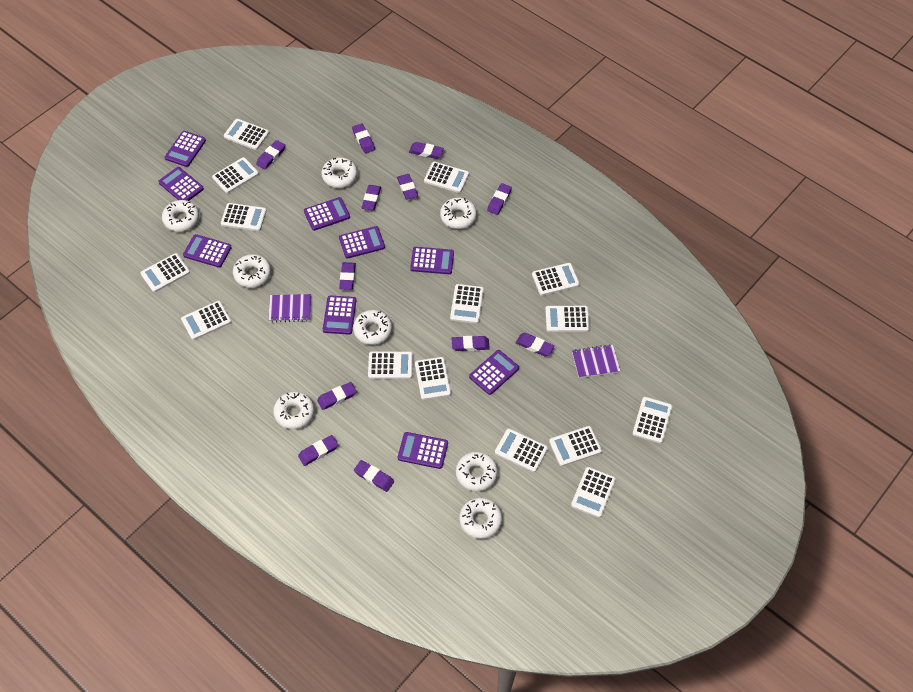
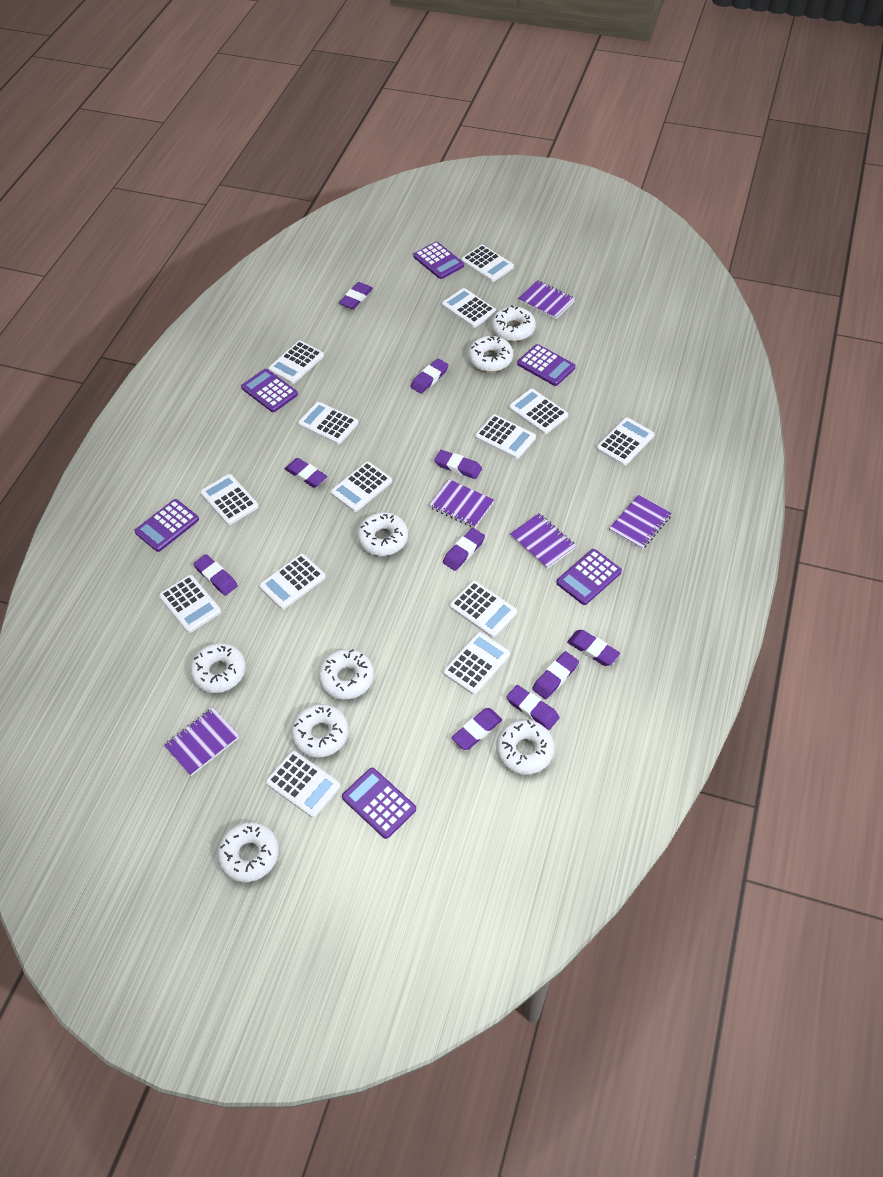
purple calculator: [158,167,204,201] [165,131,206,167] [183,234,232,268] [304,197,350,231] [323,295,356,335] [339,226,385,259] [398,432,448,469] [410,247,454,274] [469,350,519,395] = 9 -> [135,499,199,552] [241,369,298,412] [342,768,416,839] [413,242,464,279] [517,344,575,386] [556,549,622,605] = 6
purple eraser: [256,140,285,170] [298,435,338,466] [317,382,357,410] [339,262,356,290] [352,123,375,153] [354,460,394,492] [361,185,381,210] [397,174,418,199] [409,142,444,159] [452,336,490,351] [487,183,512,215] [516,333,555,356] = 12 -> [193,554,238,596] [285,458,328,488] [339,282,373,309] [410,359,449,394] [434,450,482,479] [443,528,485,571] [451,708,502,750] [507,685,560,730] [532,651,579,699] [567,630,620,666] = 10
purple notebook: [268,294,311,322] [572,344,620,378] = 2 -> [164,708,240,776] [429,479,494,528] [510,513,576,569] [518,280,575,319] [609,495,672,550] = 5
white calculator: [140,253,190,292] [181,301,231,340] [212,157,259,193] [221,203,266,231] [224,119,269,150] [368,351,413,379] [415,357,451,400] [424,162,469,193] [450,284,484,324] [495,428,548,472] [532,263,580,296] [545,306,590,332] [549,426,602,466] [571,467,616,518] [633,397,672,444] = 15 -> [159,575,221,633] [200,474,259,525] [259,554,326,609] [266,751,341,818] [268,341,324,384] [298,402,358,445] [330,462,392,512] [442,288,496,328] [443,632,510,695] [450,581,517,637] [461,245,514,282] [475,415,536,459] [509,389,568,434] [596,417,654,466] = 14

